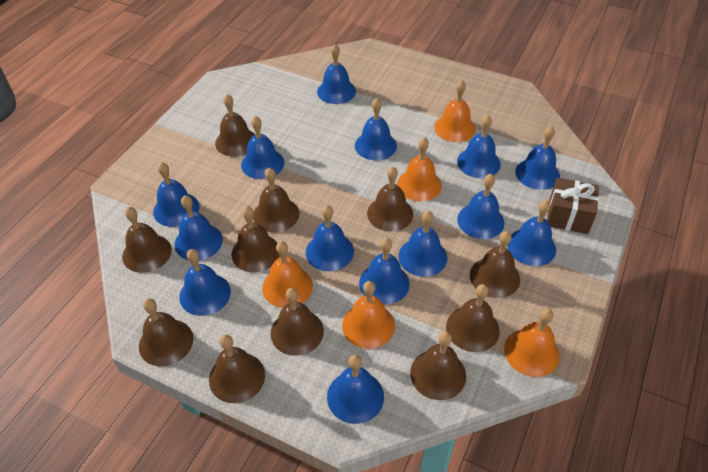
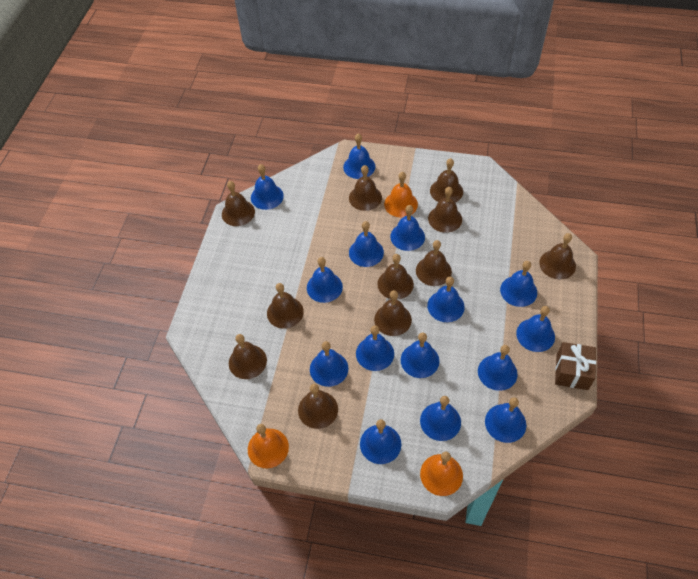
blue bell: [153,162,200,227] [174,195,223,261] [179,249,231,316] [241,116,284,179] [306,205,354,271] [317,44,356,104] [327,355,384,424] [355,98,397,160] [359,238,410,305] [398,211,447,277] [457,115,501,178] [457,174,504,239] [507,200,556,266] [515,126,560,190] = 14 -> [251,164,284,210] [307,257,343,303] [310,341,348,387] [343,134,375,179] [349,221,384,267] [356,325,394,371] [360,419,401,464] [390,205,425,251] [401,332,440,378] [420,396,461,441] [427,276,464,322] [478,345,518,391] [485,397,526,443] [500,261,537,307] [516,306,555,352] = 15
orange bell: [262,241,313,308] [342,281,395,349] [397,137,442,202] [434,80,476,142] [504,309,560,377] = 5 -> [248,424,289,468] [384,172,418,217] [420,452,463,496] = 3

